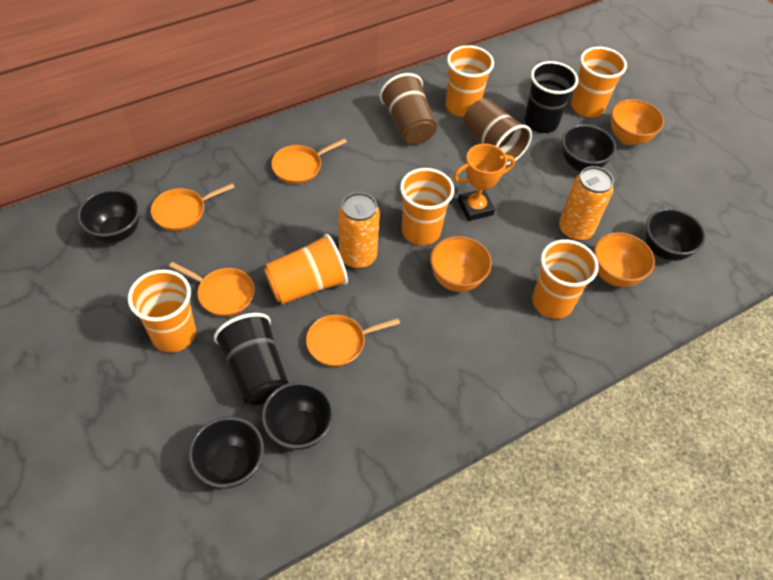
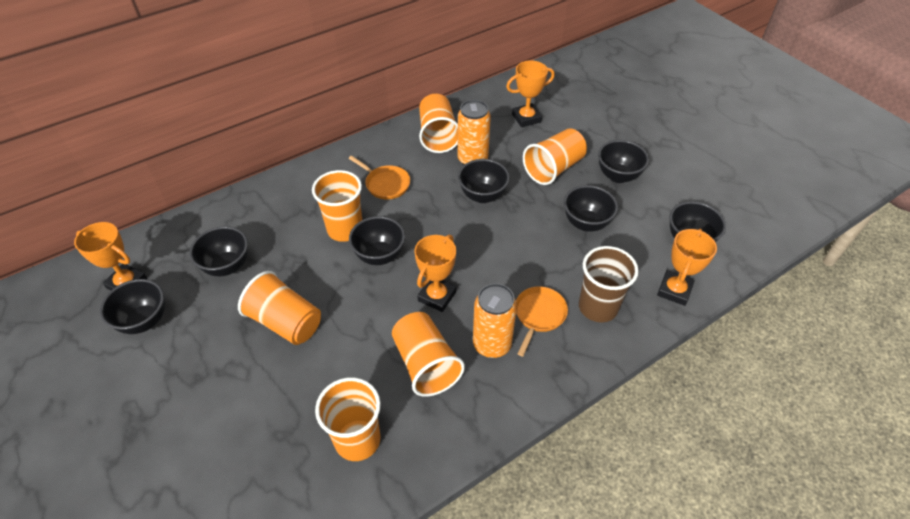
black bowl: [77,189,140,243] [188,417,264,488] [262,382,334,450] [562,124,616,172] [645,208,706,261] = 5 -> [100,279,165,334] [189,226,248,276] [349,216,405,265] [458,159,510,203] [564,185,618,232] [598,140,649,183] [670,201,726,242] = 7
black cup: [214,313,288,405] [524,61,578,133] = 2 -> none = 0
brown cup: [380,73,437,145] [463,98,532,165] = 2 -> [579,246,639,322] = 1
orange bowl: [430,236,492,292] [594,232,655,287] [611,99,664,145] = 3 -> none = 0
orange pan: [151,183,235,231] [169,262,255,316] [271,138,347,184] [306,315,400,367] = 4 -> [348,156,410,199] [516,286,568,356] = 2
orange trophy: [453,144,515,221] = 1 -> [74,222,147,291] [415,235,456,312] [506,61,555,127] [657,229,717,306] = 4

